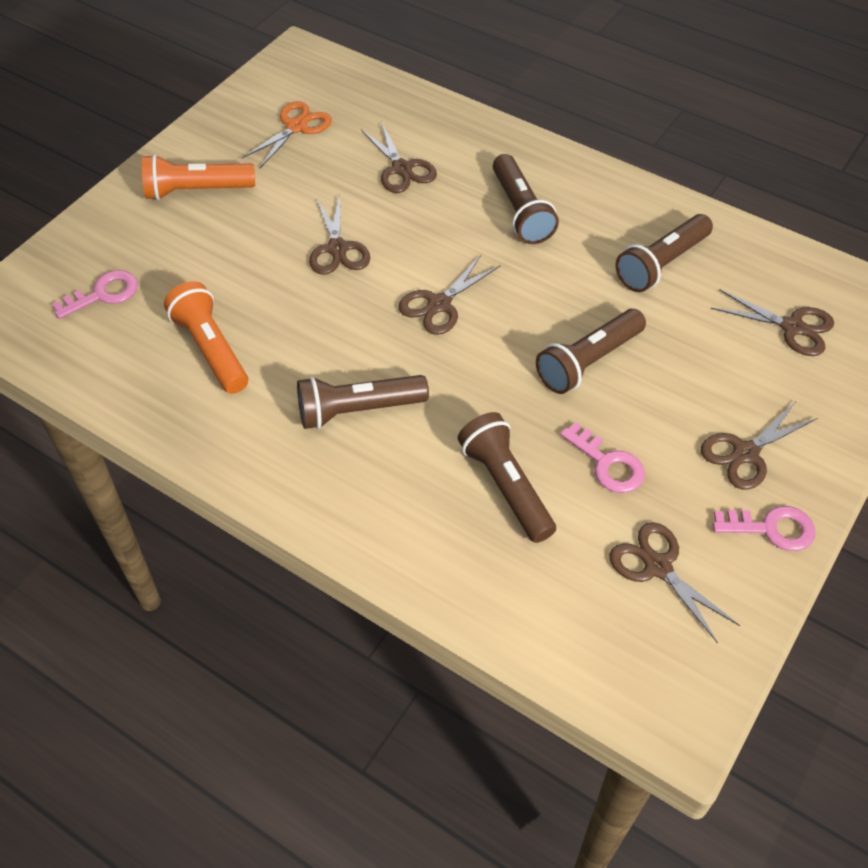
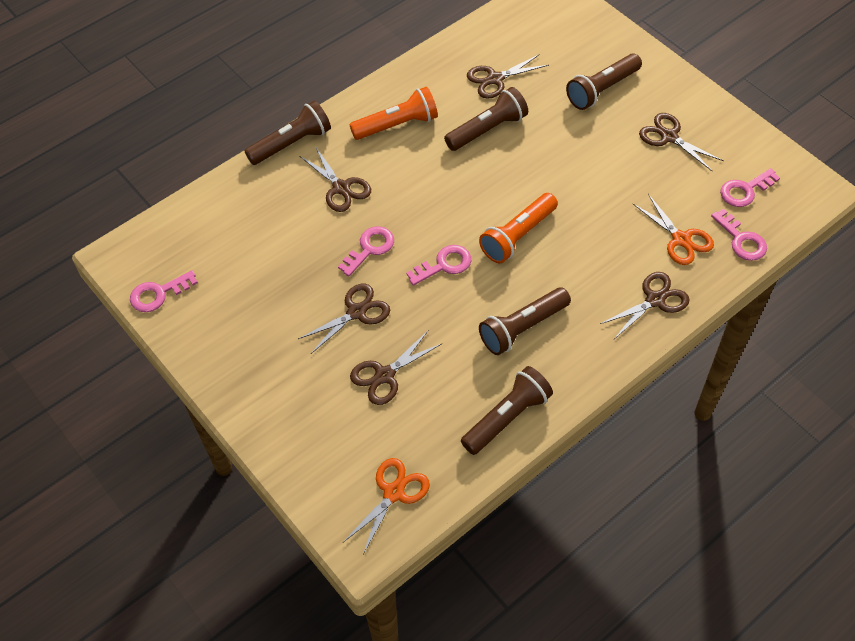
orange scissors: [242,101,332,168] = 1 -> [344,458,430,556] [633,194,714,265] = 2
pink key: [52,270,138,319] [560,422,645,493] [713,506,815,551] = 3 -> [130,270,198,312] [338,226,394,276] [406,245,471,286] [711,209,767,261] [720,168,780,207] = 5

